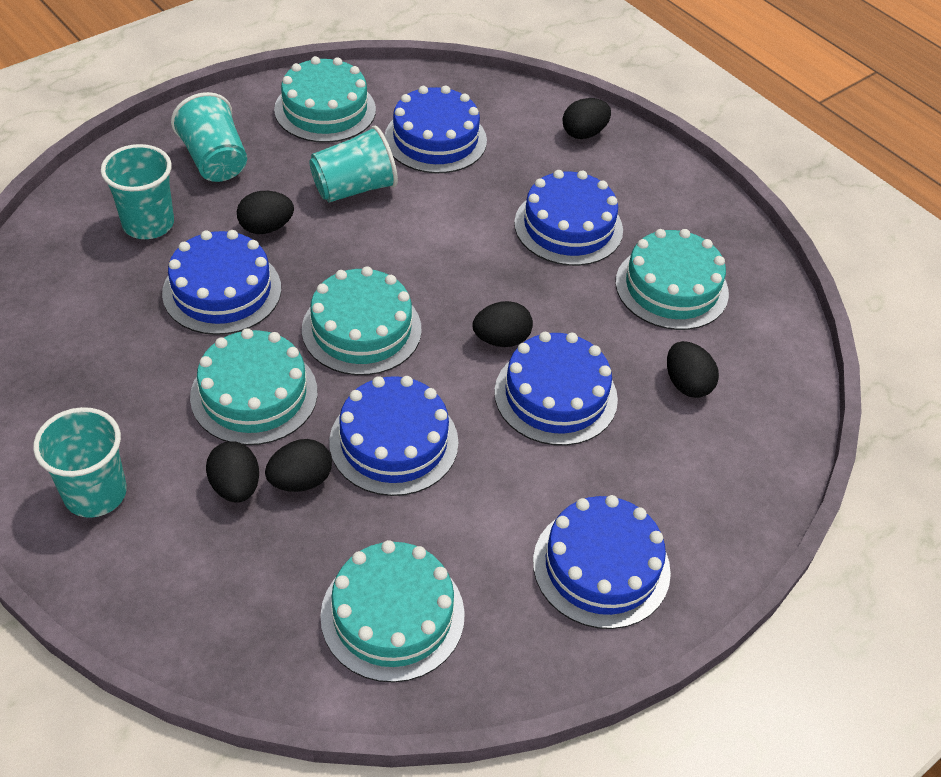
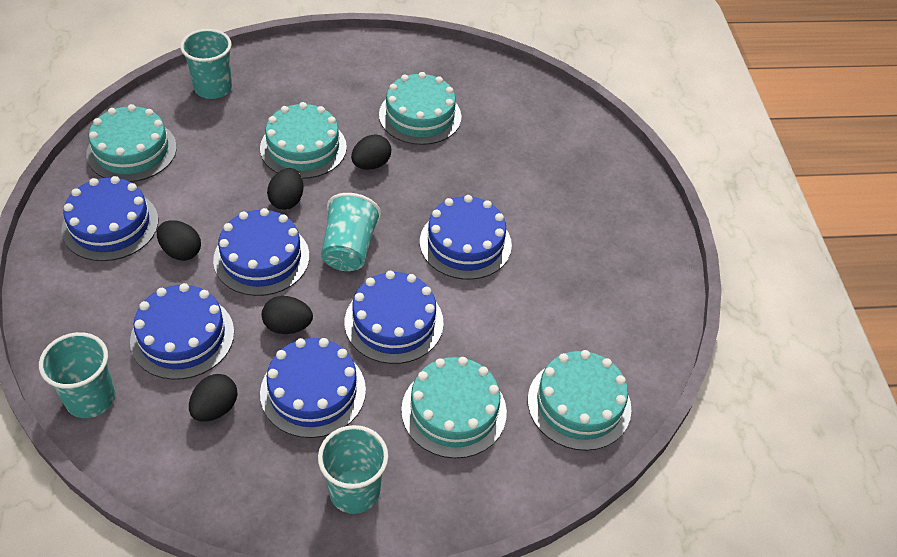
black egg: [206,441,259,503] [237,191,294,234] [265,439,332,492] [472,301,533,347] [562,98,611,139] [667,341,719,398] = 6 -> [157,220,201,261] [189,374,238,422] [262,296,313,334] [267,168,303,210] [351,134,391,170] = 5

